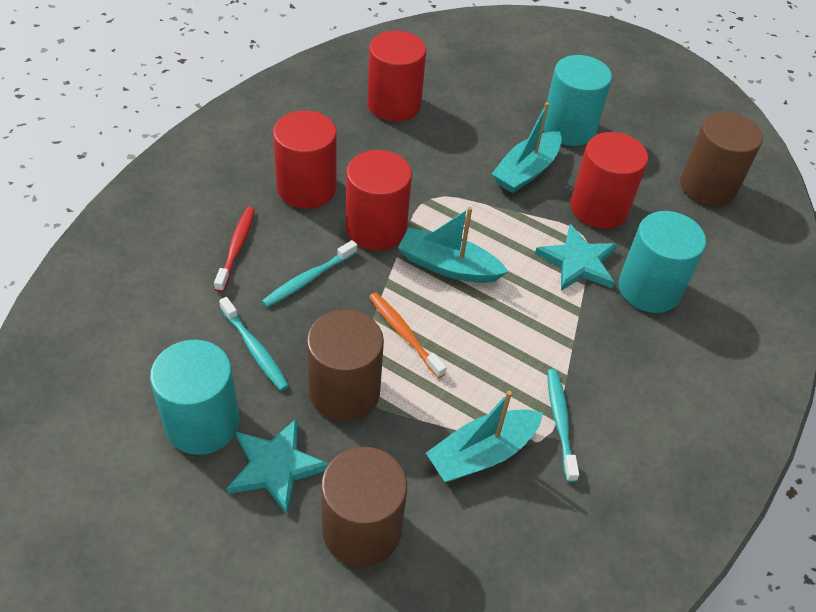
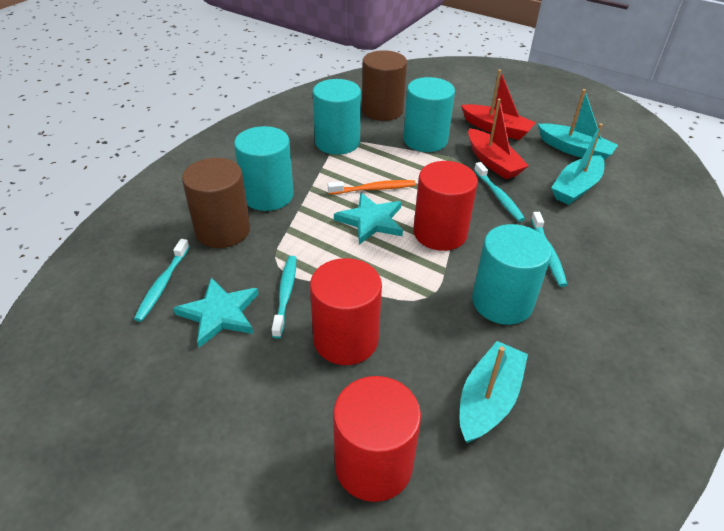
brown cylinder: [307,309,384,421] [321,447,407,567] [680,112,763,206] = 3 -> [182,158,250,248] [362,50,407,121] = 2
red boat: none = 0 -> [461,69,536,140] [468,99,529,179] = 2
red cylinder: [273,110,337,209] [346,150,412,250] [367,31,426,122] [570,132,648,229] = 4 -> [310,258,382,365] [333,376,421,502] [413,161,478,251] = 3
red toothbrush: [214,207,255,292] = 1 -> none = 0
turquoise cylinder: [150,339,240,455] [543,55,612,146] [619,211,706,313] = 3 -> [234,126,294,211] [313,79,361,155] [403,77,455,152] [472,224,552,325] = 4
turquoise toothbrush: [219,297,289,391] [262,240,357,307] [547,369,579,482] = 3 -> [134,239,190,322] [272,256,296,339] [474,162,525,222] [531,212,567,287] = 4

